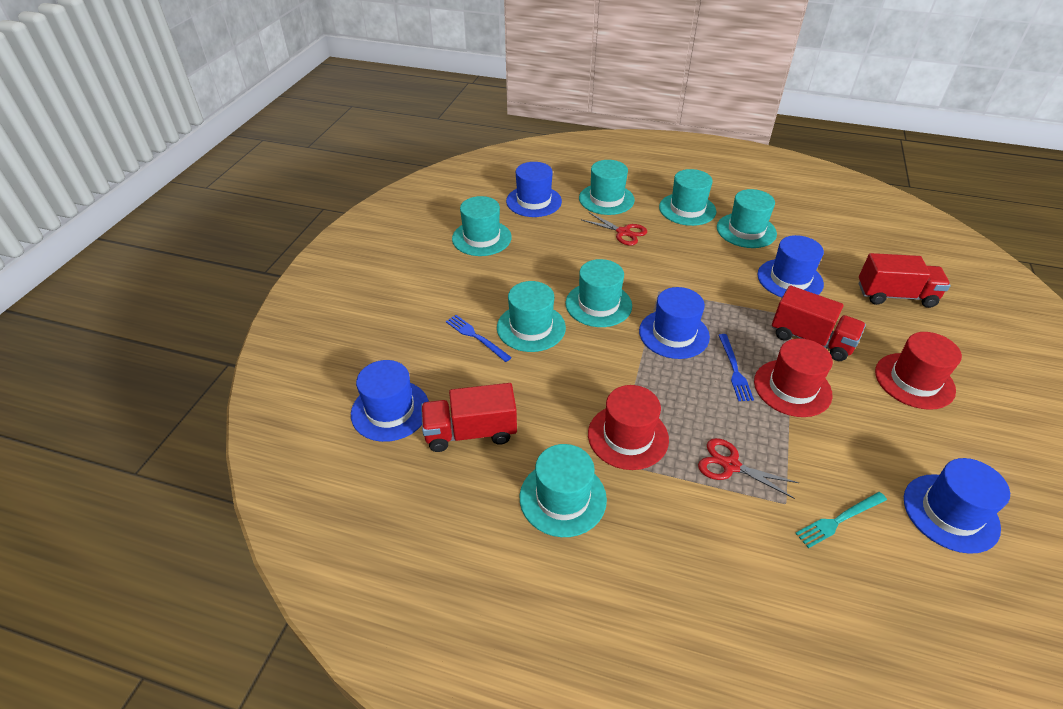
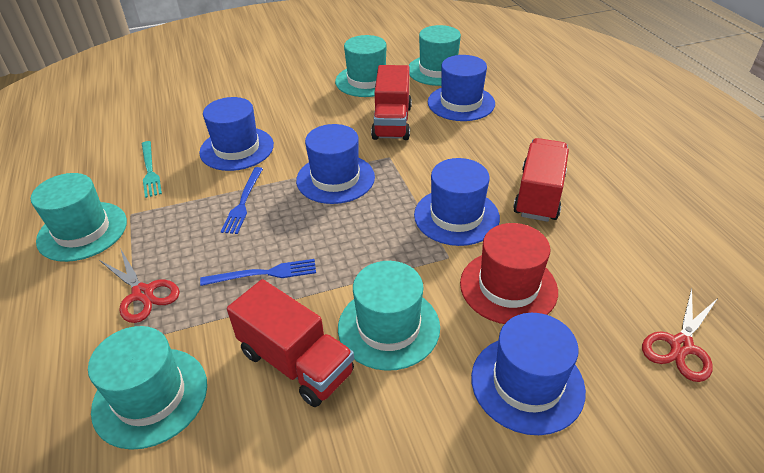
red hat: [588,385,669,470] [754,338,833,417] [875,332,962,410] = 3 -> [460,223,558,324] = 1
turquoise hat: [452,196,512,256] [497,281,566,352] [520,444,607,537] [566,259,632,327] [579,160,635,215] [659,169,716,226] [717,189,777,248] = 7 -> [31,173,127,262] [88,326,207,450] [335,35,387,97] [338,261,440,371] [408,25,461,86] = 5

